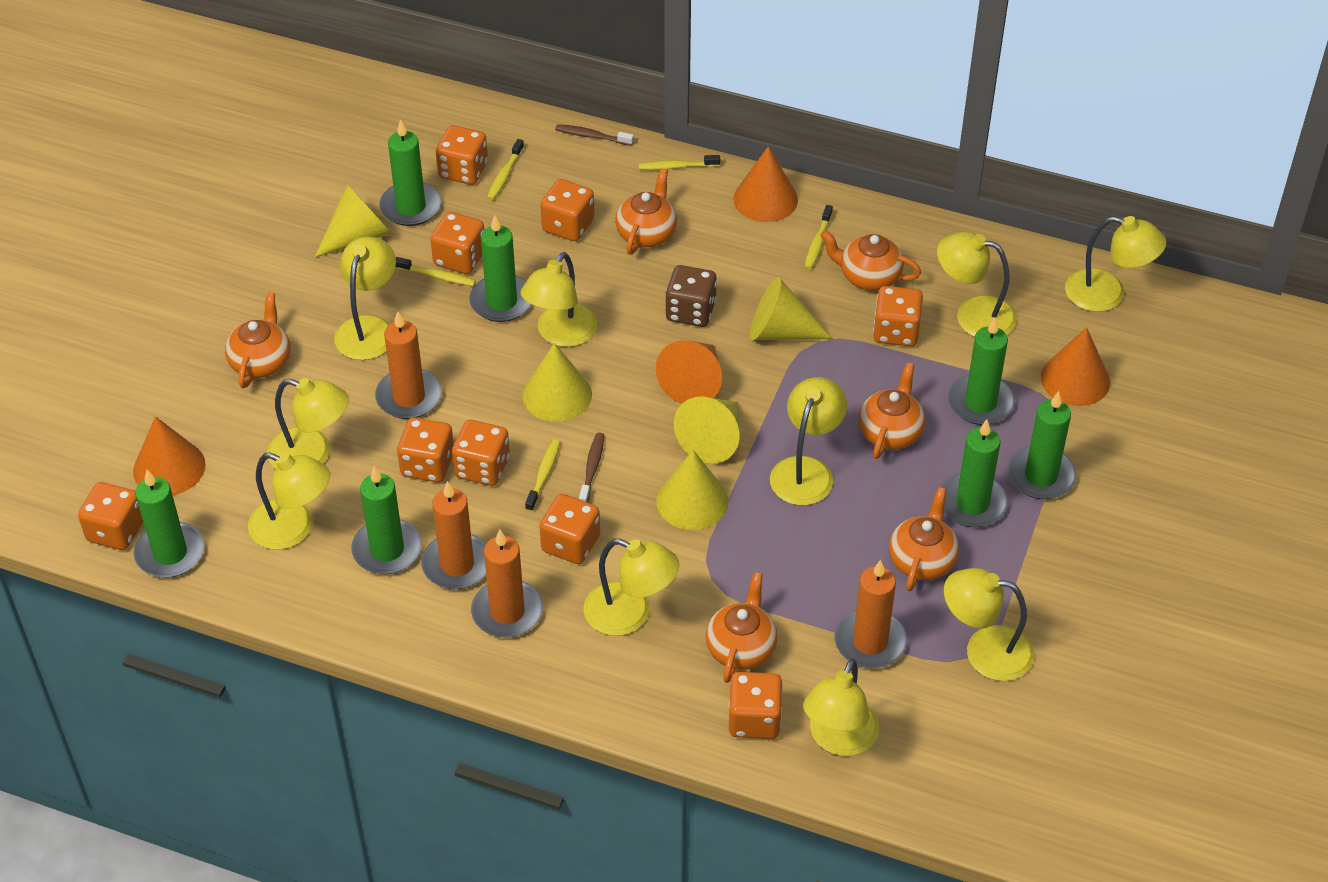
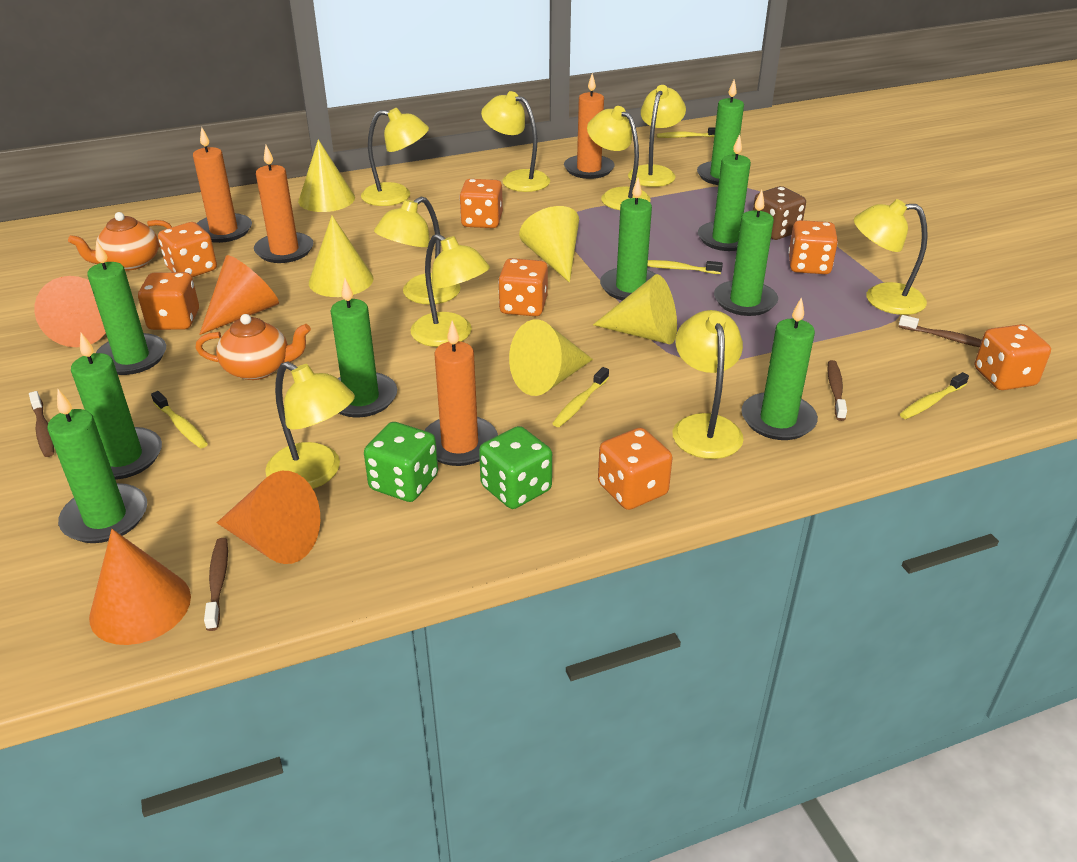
brown toothbrush: [555,124,634,146] [579,433,604,503] = 2 -> [29,391,54,457] [204,538,228,631] [828,360,847,421] [899,315,982,347] = 4
green candle: [134,470,205,578] [351,466,422,574] [380,119,441,226] [469,215,531,322] [941,419,1008,527] [948,317,1015,425] [1008,391,1077,499] = 7 -> [47,389,147,543] [71,333,162,480] [87,240,166,375] [331,278,397,417] [600,178,655,301] [697,80,744,185] [698,134,751,251] [714,190,778,316] [741,297,818,440] = 9
green dice: none = 0 -> [364,422,438,502] [479,426,552,509] = 2
orange dice: [78,482,143,550] [397,417,454,482] [431,212,484,274] [436,125,488,185] [452,419,510,486] [539,494,600,564] [540,179,595,241] [729,672,783,739] [873,286,923,346] = 9 -> [138,272,199,330] [158,222,217,277] [459,179,503,228] [498,258,548,316] [598,428,673,510] [788,220,838,274] [975,324,1051,390] = 7
orange teapot: [225,292,291,388] [615,168,677,254] [706,572,778,683] [820,230,921,291] [858,362,925,459] [889,487,959,591] = 6 -> [68,212,172,270] [195,314,311,380] = 2
yellow lamp: [248,453,330,550] [267,378,349,469] [334,237,396,360] [520,252,598,347] [583,539,679,636] [770,377,847,505] [803,659,879,756] [937,232,1017,337] [944,568,1035,681] [1065,216,1167,312] = 10 -> [265,361,355,489] [361,108,429,206] [374,197,461,304] [410,234,490,347] [481,91,550,192] [587,106,651,210] [628,85,686,187] [672,310,744,459] [854,199,928,315] = 9

